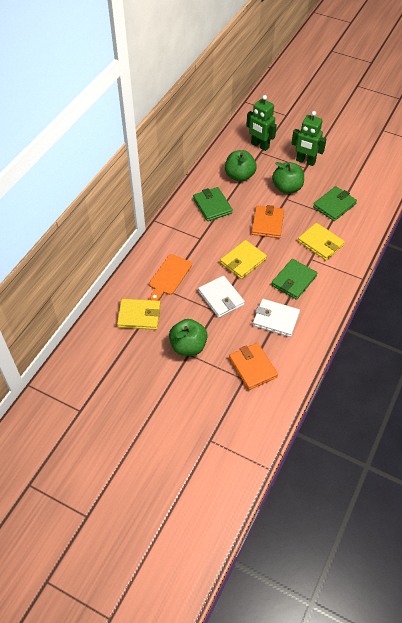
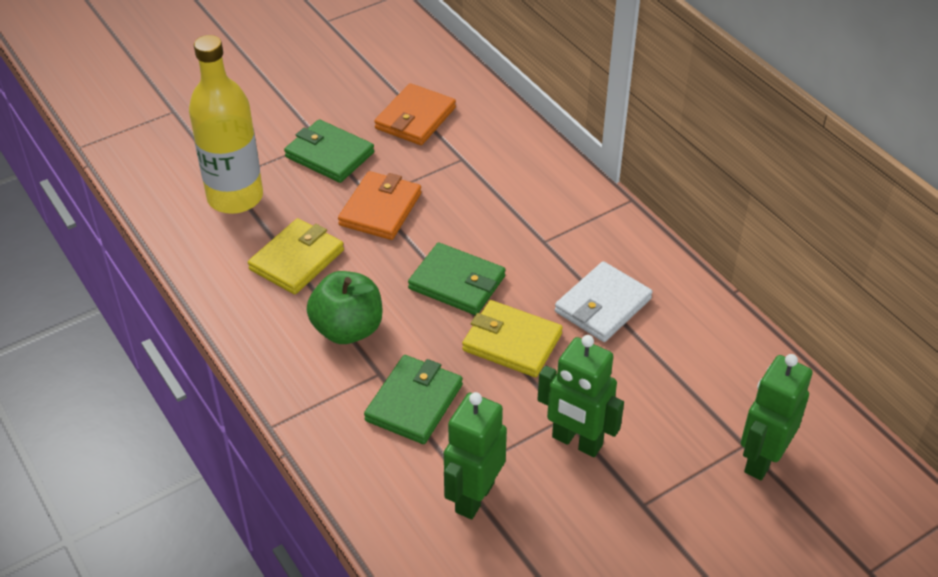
green apple: [169,319,208,356] [225,150,257,182] [272,162,304,194] = 3 -> [307,271,382,344] = 1
green robot: [246,95,277,151] [291,111,326,166] = 2 -> [444,392,507,519] [537,335,624,457] [741,354,813,480] = 3
orange cutting board: [149,254,192,301] = 1 -> none = 0
white wallet: [198,276,245,318] [253,299,300,337] = 2 -> [555,261,653,342] = 1
yellow bottle: none = 0 -> [189,35,263,214] = 1
yellow wallet: [117,299,161,330] [220,240,267,279] [298,223,345,260] = 3 -> [248,218,344,294] [462,300,563,377] = 2

